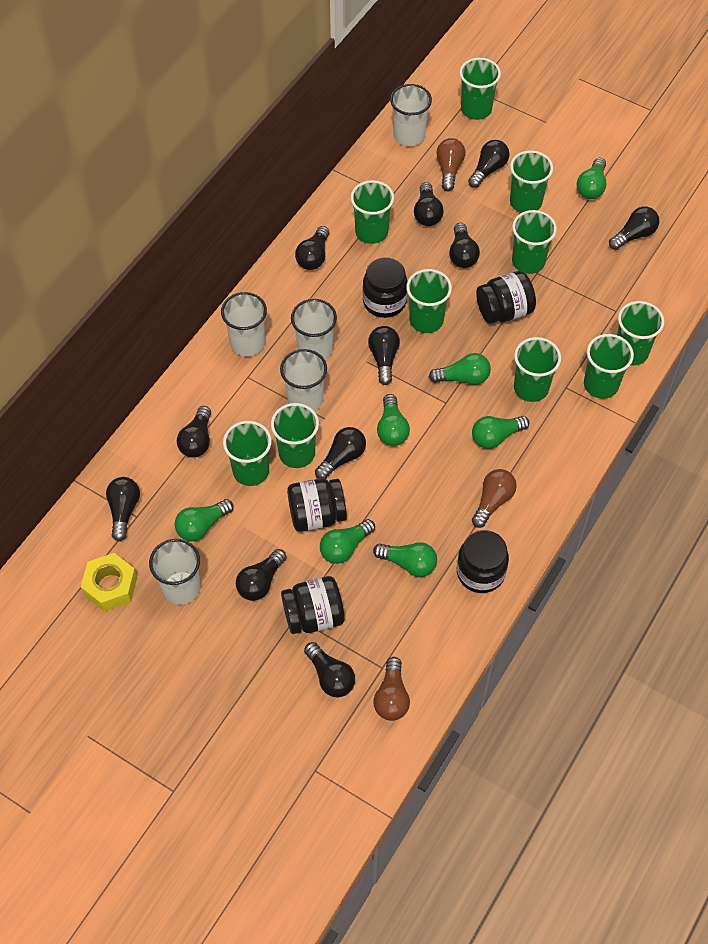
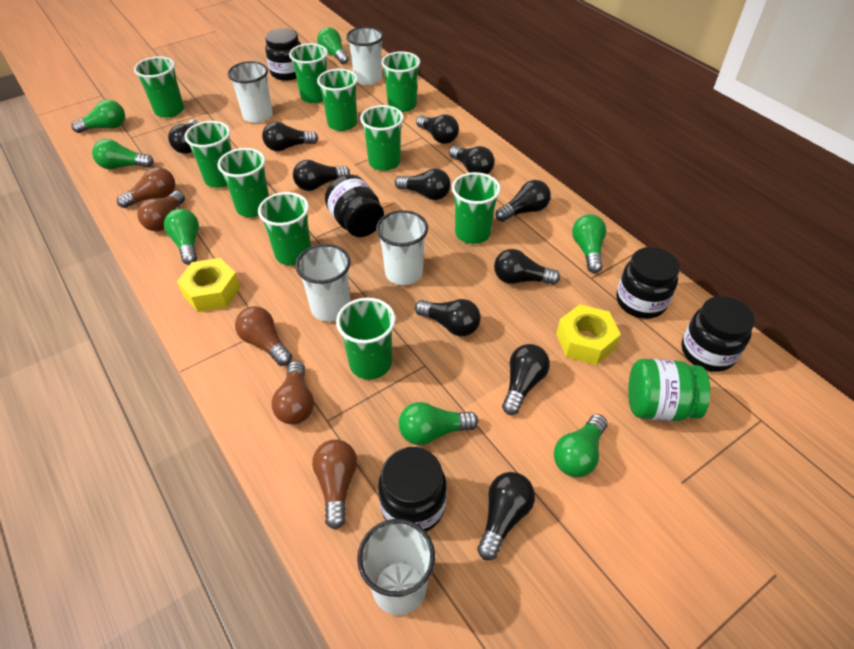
brown light bulb: [373,657,410,721] [436,138,466,191] [472,469,517,528] = 3 -> [117,167,175,208] [137,191,185,231] [235,306,292,366] [272,361,314,425] [312,439,357,530] = 5
green jar: none = 0 -> [628,359,710,421] = 1
yellow nut: [81,553,137,612] = 1 -> [177,258,240,312] [556,304,621,365] = 2

